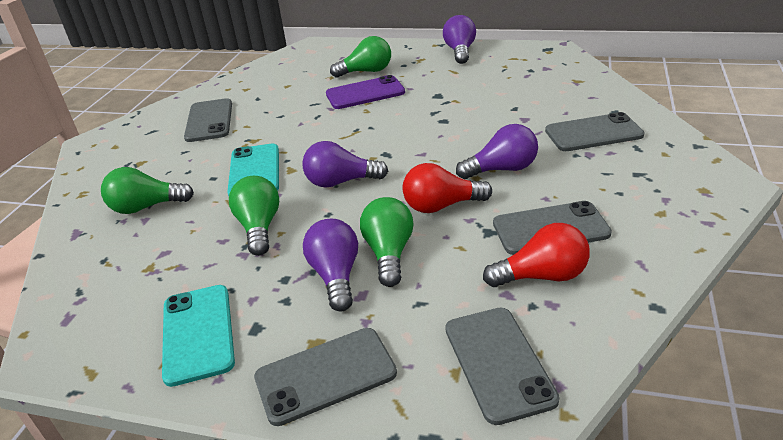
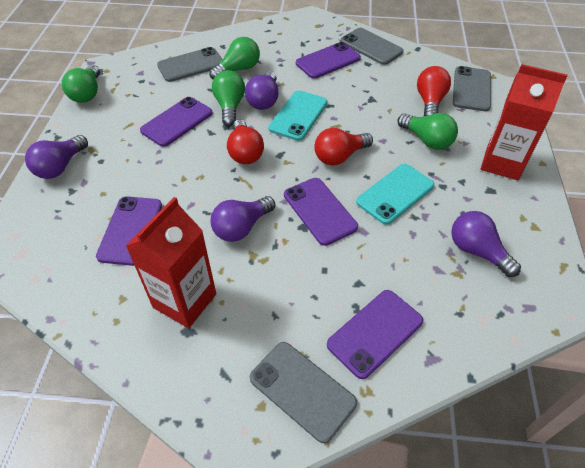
grey phone: [184,98,232,142] [254,328,397,426] [445,308,559,425] [493,201,612,255] [545,112,645,151] = 5 -> [157,47,223,82] [250,342,357,443] [341,28,403,65] [453,66,491,111] = 4
purple phone: [326,75,405,109] = 1 -> [96,196,162,266] [140,97,212,147] [284,178,358,246] [296,42,361,79] [327,290,423,379] = 5
red carton: none = 0 -> [126,197,216,328] [481,64,568,180] = 2
red light bulb: [403,163,492,213] [483,223,590,287] = 2 -> [227,119,264,164] [314,128,373,166] [417,66,451,116] = 3

